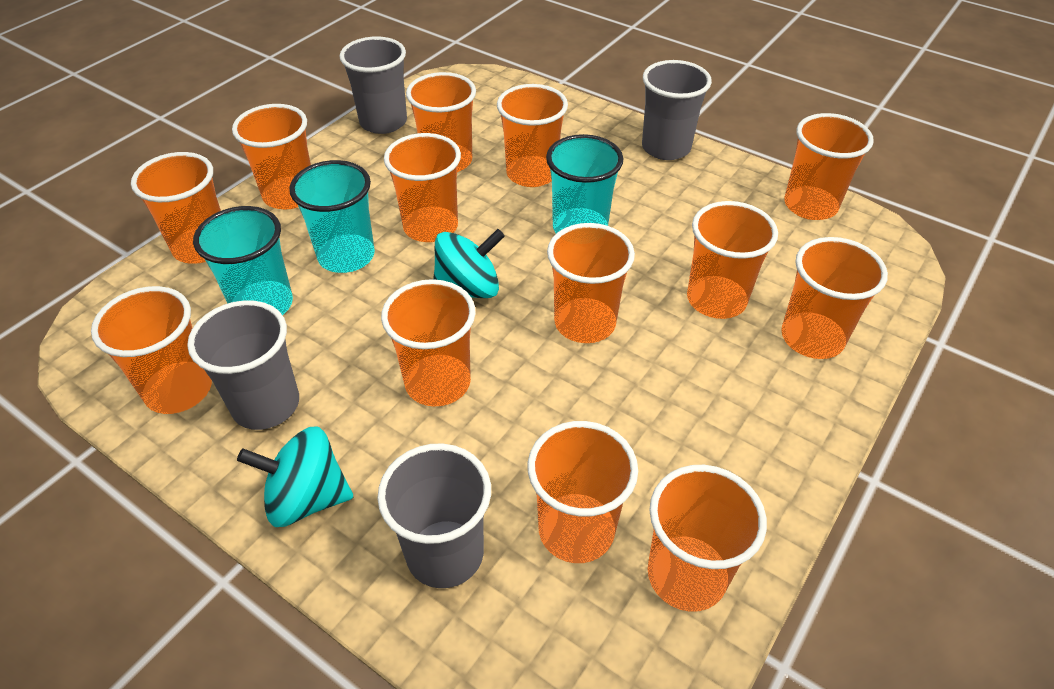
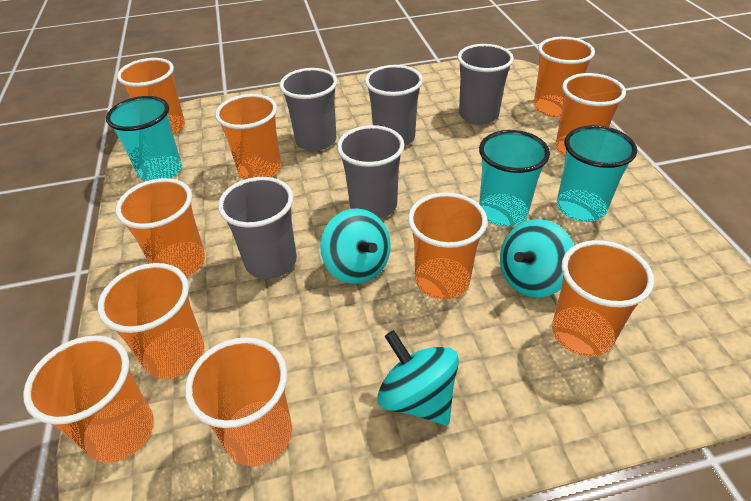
grey cup: [187,300,299,430] [340,37,407,134] [377,443,491,588] [642,60,712,160] = 4 -> [218,177,297,279] [279,68,337,151] [337,125,405,219] [365,65,423,146] [458,44,514,124] = 5
orange cup: [91,286,212,414] [131,152,221,264] [232,104,311,210] [381,279,476,407] [384,133,461,242] [406,72,476,172] [497,84,568,187] [528,421,638,563] [547,223,635,343] [648,465,767,612] [687,201,778,319] [781,237,888,359] [784,113,874,220] = 13 -> [23,336,154,463] [98,263,204,379] [116,178,205,277] [117,58,185,135] [185,337,292,466] [215,94,281,179] [408,192,488,299] [534,37,595,117] [552,240,654,357] [556,73,626,156] = 10
turquoise spinning top: [237,426,353,527] [433,229,505,298] = 2 -> [320,208,391,284] [377,330,459,426] [500,219,574,298] = 3

